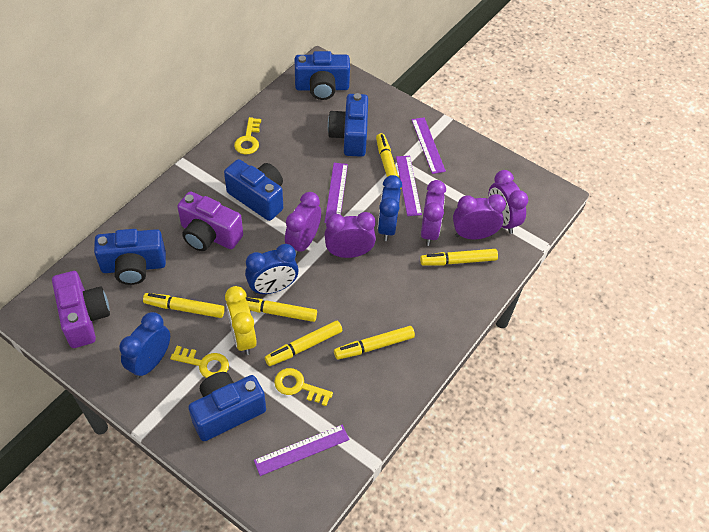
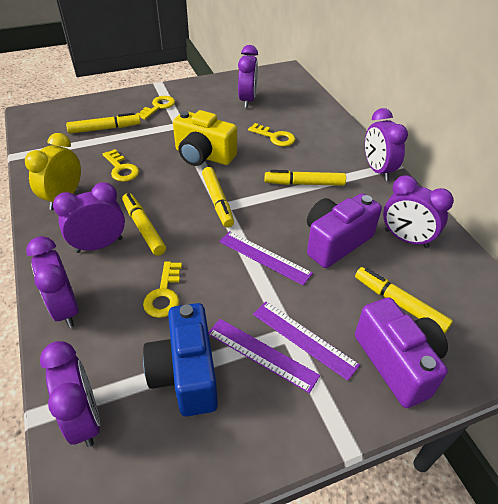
blue camera: [94,229,166,285] [188,372,266,441] [224,159,283,221] [295,51,350,100] [328,93,368,157] = 5 -> [143,303,218,416] = 1
blue clock: [119,312,170,379] [245,244,299,295] [378,175,402,241] = 3 -> none = 0
purple clock: [285,192,321,256] [324,212,376,258] [421,180,446,246] [453,194,506,239] [488,170,528,234] = 5 -> [26,236,79,328] [40,341,100,447] [53,182,125,253] [238,45,258,108] [365,108,408,181] [383,175,454,248] = 6
purple ruler: [254,425,350,476] [325,163,348,223] [396,156,422,216] [411,117,446,174] = 4 -> [208,319,320,393] [219,231,313,285] [253,302,360,381] = 3
yellow camera: none = 0 -> [173,110,237,166] = 1
yellow key: [170,346,229,378] [234,117,261,154] [274,368,333,406] = 3 -> [103,149,139,182] [135,96,175,120] [143,261,182,318] [248,123,295,146] = 4
yellow marker: [143,293,225,318] [245,297,317,322] [265,321,342,366] [334,326,415,359] [376,133,402,189] [420,249,498,266] = 6 -> [66,113,141,134] [122,193,166,256] [202,167,234,228] [265,170,346,186] [355,267,453,334] = 5

